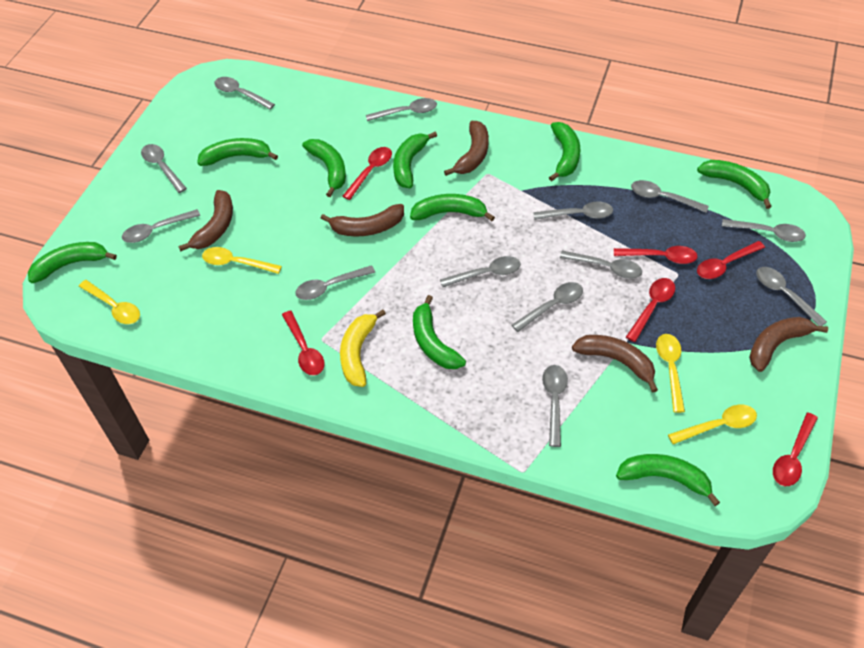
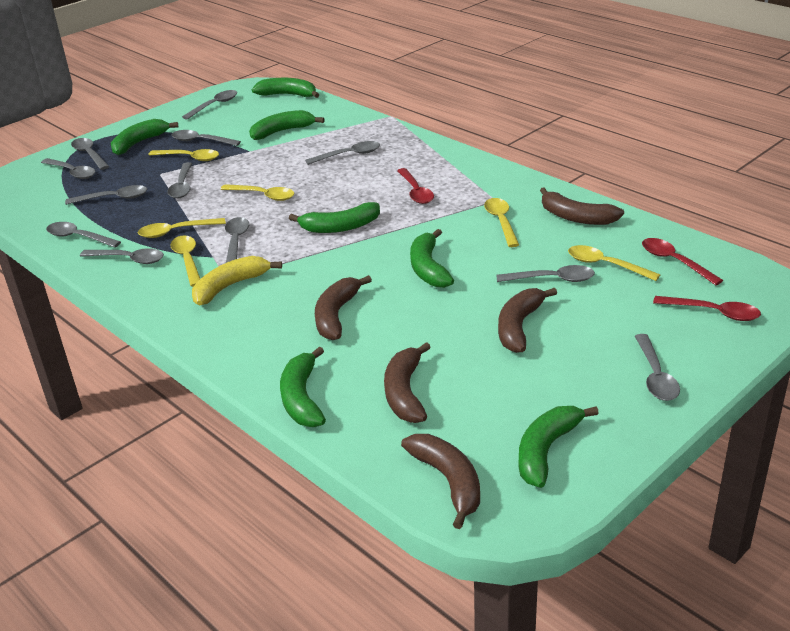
green banana: [28,242,117,283] [197,138,278,166] [302,139,346,197] [393,132,437,188] [410,194,495,221] [413,295,466,369] [549,122,580,181] [616,454,720,506] [697,160,772,209] = 9 -> [111,119,178,155] [249,110,325,140] [252,78,319,98] [280,346,326,427] [289,202,380,233] [410,229,454,288] [518,406,599,488] = 7
grey spoon: [122,209,200,243] [141,144,187,193] [214,77,275,109] [295,265,375,300] [366,98,437,121] [440,256,521,287] [512,282,583,332] [533,202,613,220] [542,365,568,447] [560,250,642,279] [631,180,709,213] [722,219,806,242] [756,267,827,326] = 13 -> [41,158,95,179] [46,222,121,248] [65,185,147,205] [71,138,109,170] [80,248,164,264] [168,162,192,198] [172,130,241,146] [182,90,237,120] [225,217,249,263] [305,141,380,165] [497,265,595,282] [635,334,680,401] = 12
red spoon: [282,310,324,375] [342,147,392,200] [614,246,698,264] [626,278,675,342] [697,241,765,279] [773,413,818,486] = 6 -> [397,168,434,204] [642,238,723,285] [653,296,761,321] = 3
yellow spoon: [79,280,140,324] [202,247,282,274] [656,334,685,413] [668,405,757,444] = 4 -> [138,218,226,238] [149,149,219,161] [170,235,200,287] [220,184,295,201] [484,198,519,247] [568,245,660,281] = 6

